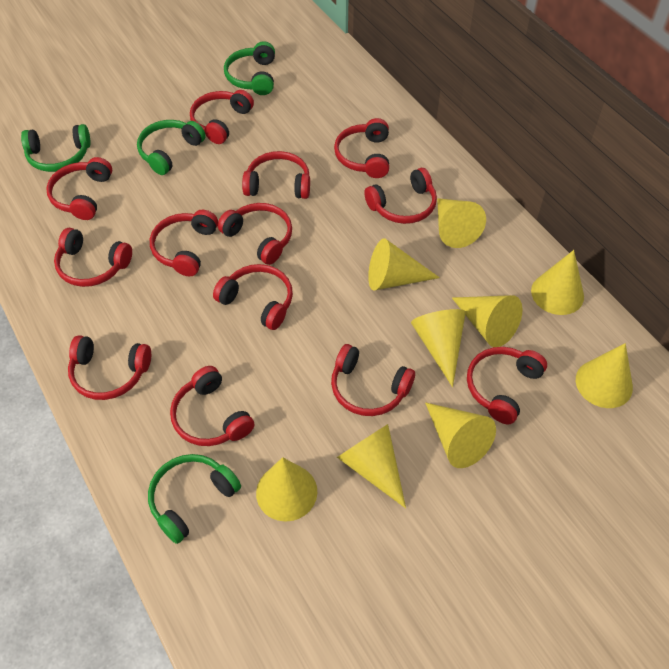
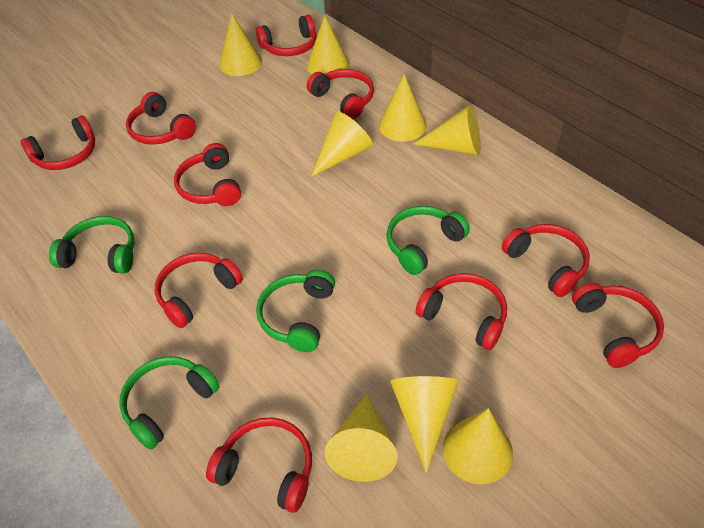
red headphones: [46,157,112,220] [54,228,132,287] [68,335,151,400] [150,210,218,276] [170,366,254,446] [190,90,254,144] [213,264,293,330] [218,203,292,265] [242,151,310,199] [331,344,415,416] [334,118,389,178] [364,168,437,224] [467,347,547,425] = 13 -> [20,116,95,170] [126,92,196,145] [155,253,243,328] [174,143,241,206] [206,417,312,513] [256,15,317,56] [307,69,374,119] [416,273,507,350] [502,224,590,297] [572,283,664,368] = 10
yellow cone: [256,457,318,522] [337,424,406,508] [368,238,440,290] [411,309,466,387] [425,402,496,468] [437,198,486,248] [452,295,523,347] [531,250,584,315] [576,343,633,408] = 9 -> [220,13,262,76] [307,15,350,75] [311,111,373,177] [325,394,397,482] [379,74,427,142] [390,376,459,473] [413,105,481,155] [443,408,513,484] = 8

